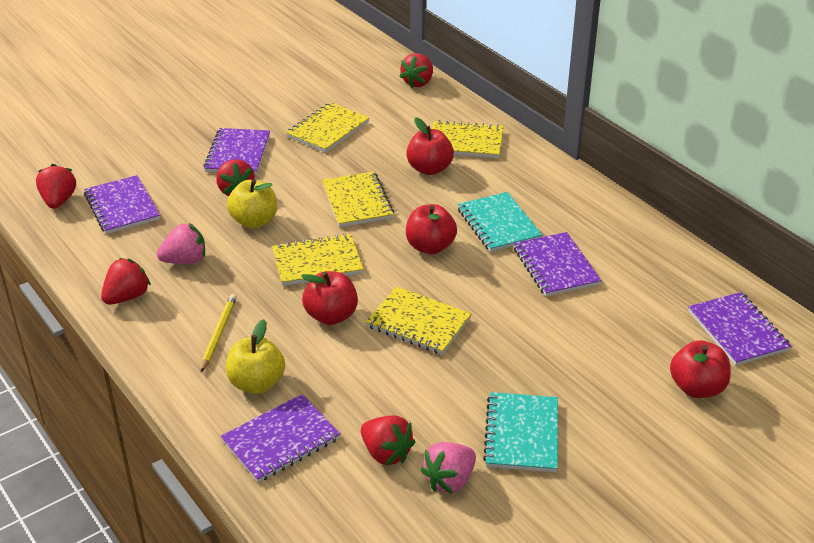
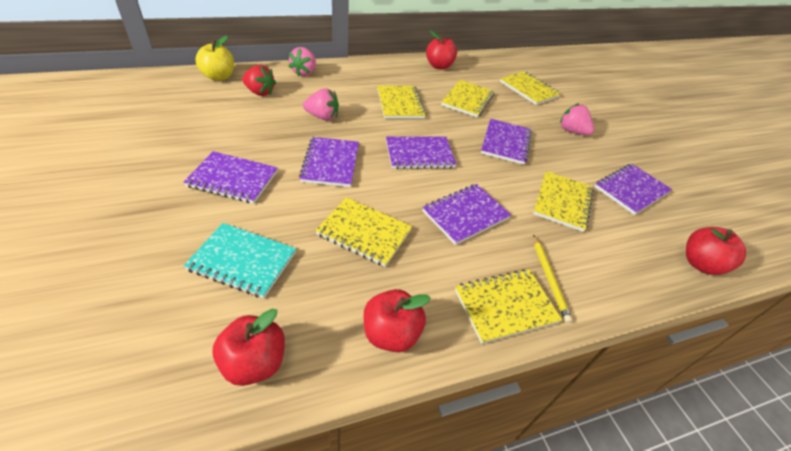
pink strawberry: [157,223,205,264] [420,442,476,494] = 2 -> [288,47,316,76] [303,88,339,120] [560,103,594,135] = 3
purple notebook: [84,175,160,234] [204,128,270,175] [221,394,340,483] [514,232,602,297] [688,292,791,366] = 5 -> [184,151,278,204] [299,137,359,187] [386,137,457,169] [422,184,511,245] [481,119,532,165] [595,164,672,215] = 6
red strawberry: [36,164,76,209] [101,258,151,305] [216,159,255,196] [361,415,415,466] [399,53,433,88] = 5 -> [242,65,276,96] = 1
turquoise notebook: [457,192,542,252] [483,392,558,472] = 2 -> [184,223,296,298] = 1
yellow apple: [226,319,285,394] [227,179,277,229] = 2 -> [195,36,234,81] = 1
yellow notebook: [272,233,364,286] [286,102,369,153] [322,172,394,227] [366,286,472,355] [432,120,504,158] = 5 -> [315,197,412,267] [377,85,426,119] [441,80,495,117] [455,269,562,344] [500,71,561,105] [533,171,594,232] = 6

